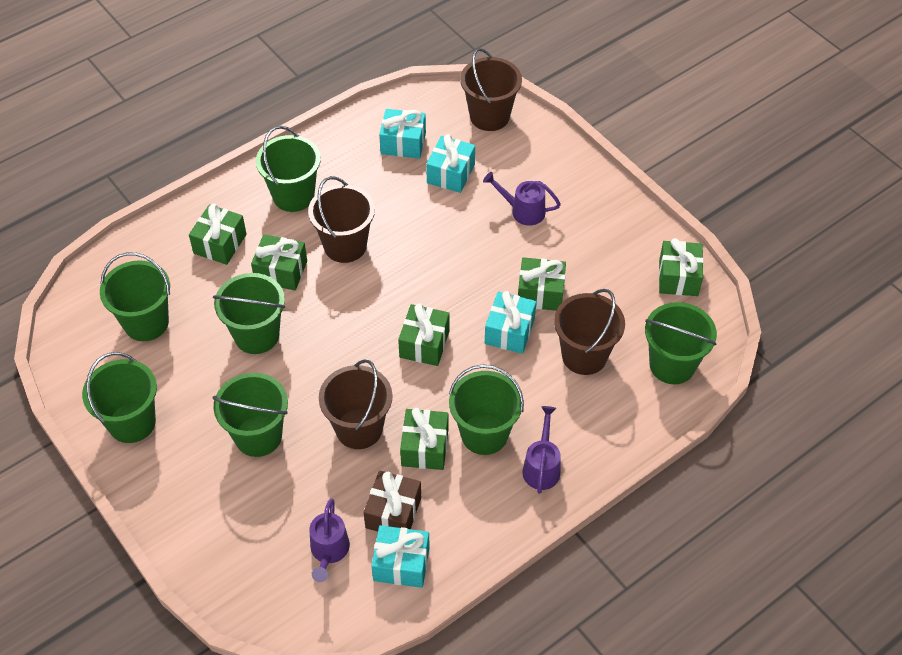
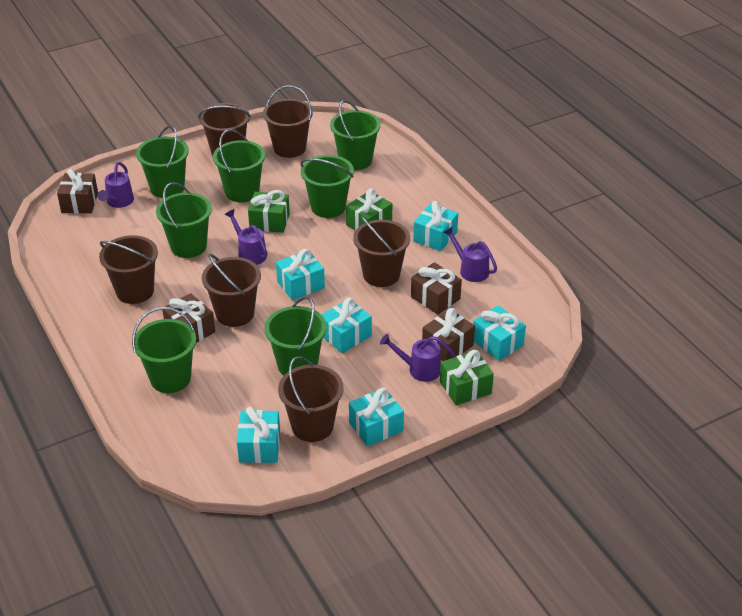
brown bucket: [308,176,375,263] [319,359,392,449] [460,48,522,131] [554,289,625,375] = 4 -> [99,235,158,304] [198,103,251,156] [202,254,261,327] [263,85,313,158] [278,356,344,442] [353,215,410,287] = 6
brown gift: [364,471,421,531] = 1 -> [57,169,98,213] [162,293,215,343] [411,262,462,315] [422,308,475,361] = 4
green gift: [189,204,246,265] [251,234,307,290] [398,303,450,366] [400,408,448,470] [518,257,566,311] [659,238,704,296] = 6 -> [248,190,290,233] [346,188,392,231] [440,350,494,405] = 3
purple watering can: [310,499,350,582] [483,172,561,226] [523,406,561,494] = 3 -> [98,162,134,208] [224,209,268,265] [380,334,456,382] [443,226,497,282] = 4
turquoise gift: [371,525,430,588] [379,109,426,159] [426,134,475,193] [485,291,536,354] = 4 -> [237,407,280,463] [276,249,325,300] [321,298,372,353] [349,388,404,447] [413,201,458,251] [473,305,526,361] = 6

